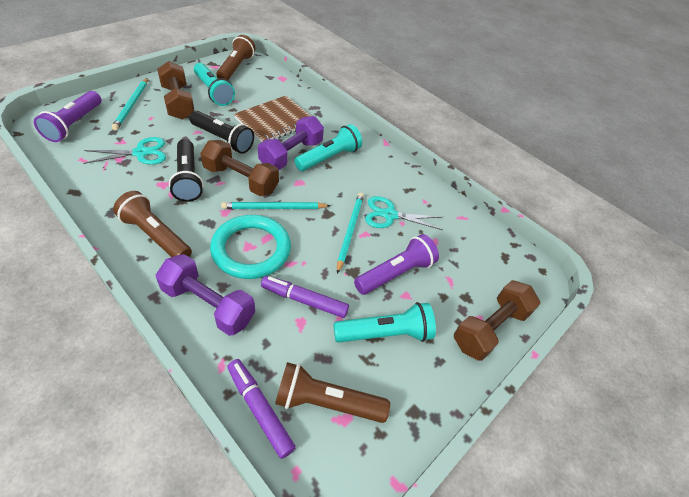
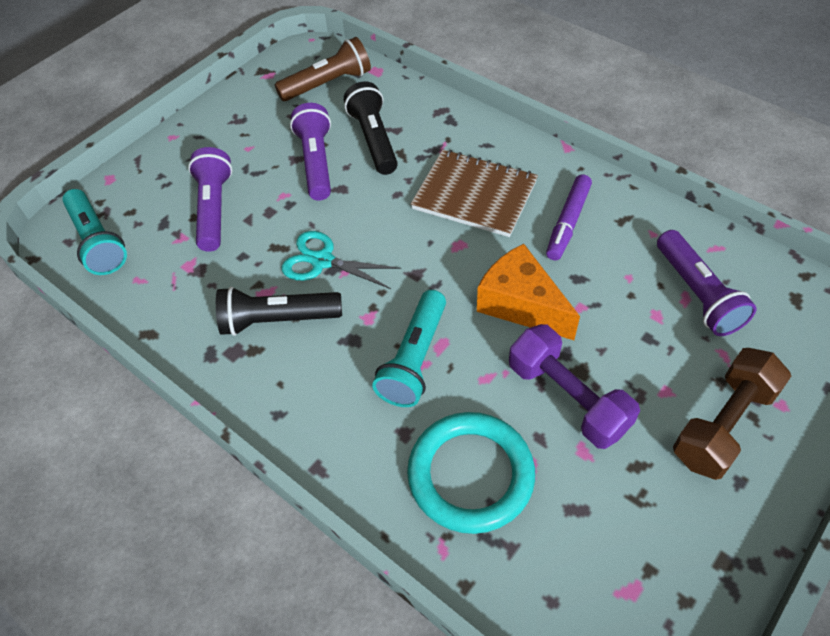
brown dumbbell: [157,61,195,120] [200,140,279,196] [454,280,541,361] = 3 -> [673,348,791,480] = 1
brown flashlight: [113,191,192,257] [216,35,256,80] [275,362,390,423] = 3 -> [275,37,371,101] = 1
orange cheese: none = 0 -> [477,244,580,340] = 1
purple dumbbell: [156,254,255,336] [258,116,324,170] = 2 -> [509,324,640,449] = 1
purple flashlight: [34,91,101,142] [354,234,439,295] = 2 -> [188,147,232,252] [290,103,331,201] [657,230,756,336] = 3
purple marker: [227,359,296,459] [261,276,349,318] = 2 -> [546,174,592,261] = 1
turquoise flashlight: [194,63,235,106] [294,124,362,171] [333,302,436,343] = 3 -> [62,189,127,275] [372,290,446,407] = 2
turquoise pencil: [112,78,148,130] [221,202,331,209] [337,193,364,274] = 3 -> none = 0
turquoise scissors: [83,137,166,165] [365,196,443,230] = 2 -> [282,231,401,289] = 1

